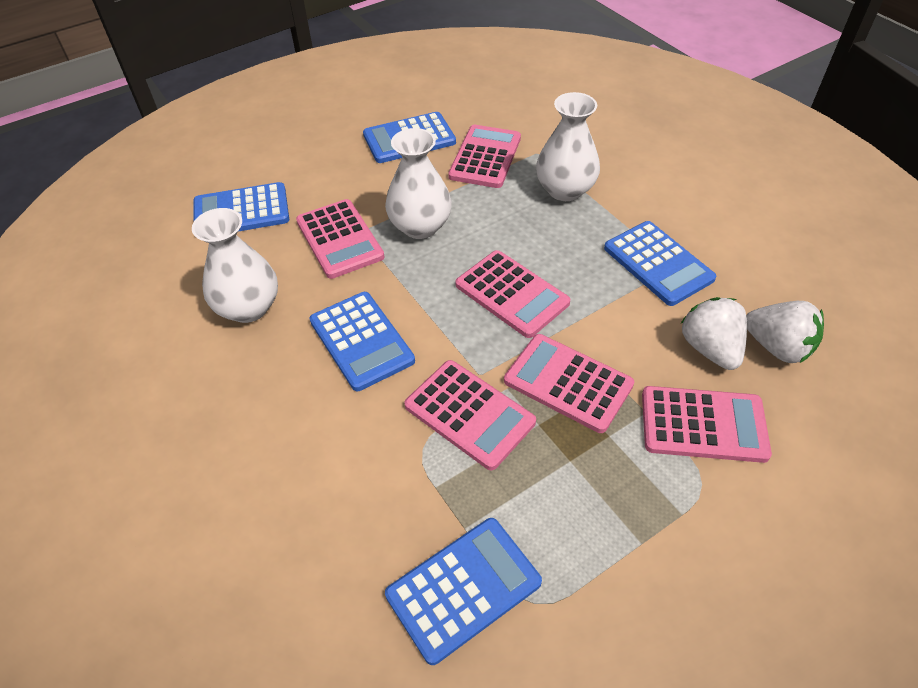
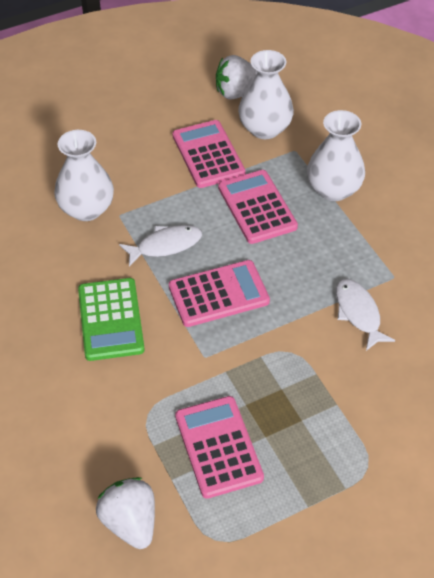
blue calculator: [193,182,289,232] [309,292,415,391] [363,112,456,163] [385,518,542,665] [604,221,716,306] = 5 -> none = 0
green calculator: none = 0 -> [78,278,145,361] = 1
pink calculator: [296,199,384,279] [404,360,536,470] [448,125,521,188] [456,250,570,338] [504,334,634,433] [642,386,772,463] = 6 -> [169,260,270,327] [172,120,246,188] [175,396,264,499] [218,170,298,244] = 4
white fish: none = 0 -> [119,225,202,267] [336,279,395,351] = 2

